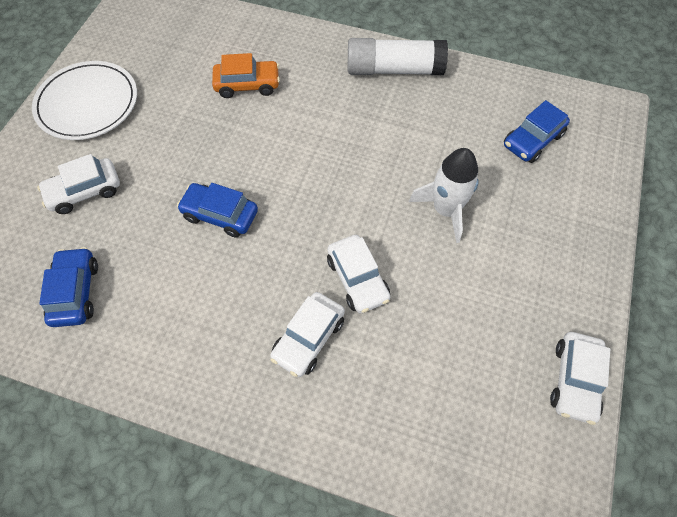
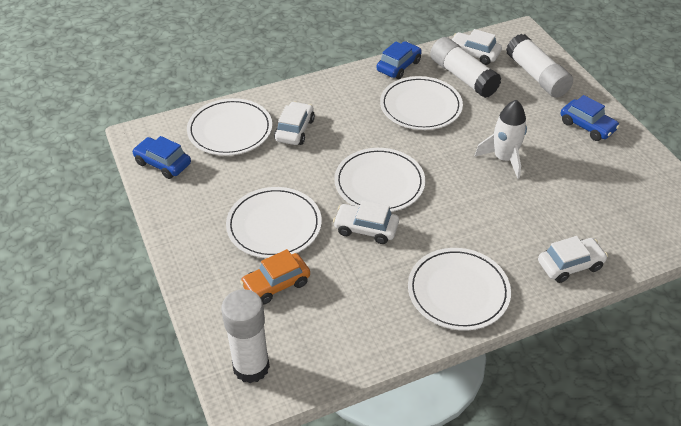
white glue stick: [348,38,448,75] = 1 -> [221,289,270,383] [430,37,502,98] [506,34,573,98] = 3
white plate: [32,61,137,140] = 1 -> [187,98,272,156] [226,187,322,258] [334,148,425,212] [380,76,463,130] [408,248,511,330] = 5

